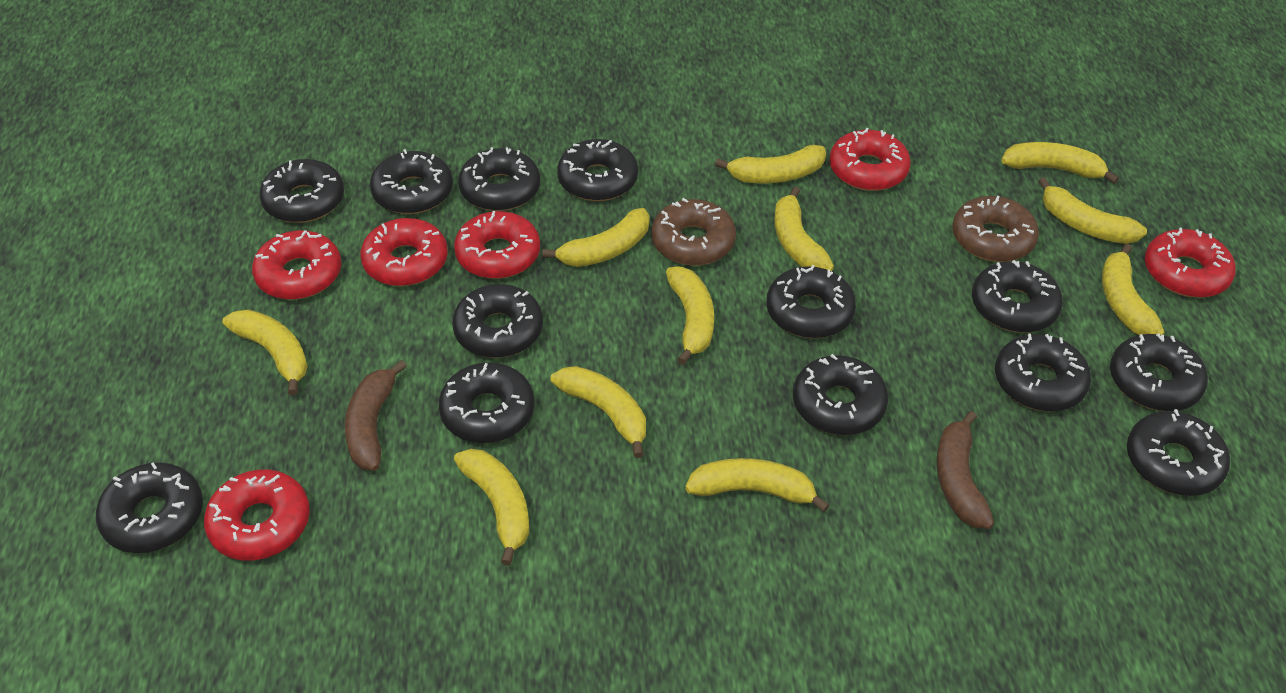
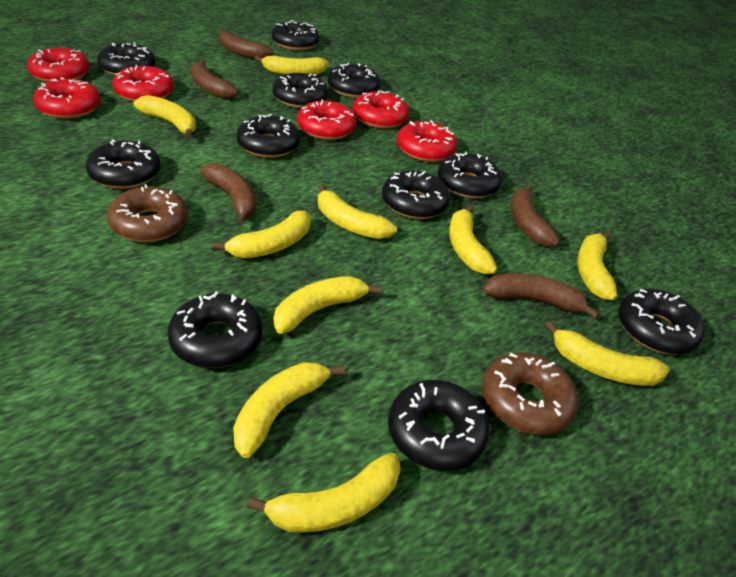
black donut: [96,462,203,553] [259,159,344,223] [370,149,453,214] [439,362,535,443] [452,284,543,358] [458,147,540,211] [557,139,638,201] [766,265,856,338] [793,354,888,435] [972,260,1063,333] [995,334,1091,412] [1110,333,1208,411] [1127,409,1230,496] = 13 -> [86,139,161,189] [97,42,156,76] [167,292,262,368] [236,114,300,158] [272,20,319,51] [273,73,328,108] [328,63,381,98] [382,171,450,219] [388,380,490,471] [438,152,502,199] [618,289,705,355] = 11
brown banana: [345,360,407,471] [937,411,994,529] = 2 -> [191,60,238,99] [200,163,256,225] [219,30,274,59] [483,273,600,319] [511,184,559,247] = 5
yellow banana: [222,309,308,395] [454,449,529,566] [542,208,649,267] [551,366,646,458] [666,266,714,365] [685,458,829,512] [715,145,826,184] [774,187,834,271] [1001,142,1119,184] [1039,177,1147,244] [1102,244,1164,335] = 11 -> [133,95,196,138] [212,211,311,258] [233,362,345,458] [246,453,401,533] [255,55,329,75] [273,276,381,334] [318,184,397,239] [449,205,497,274] [545,320,670,386] [577,231,617,300] = 10

